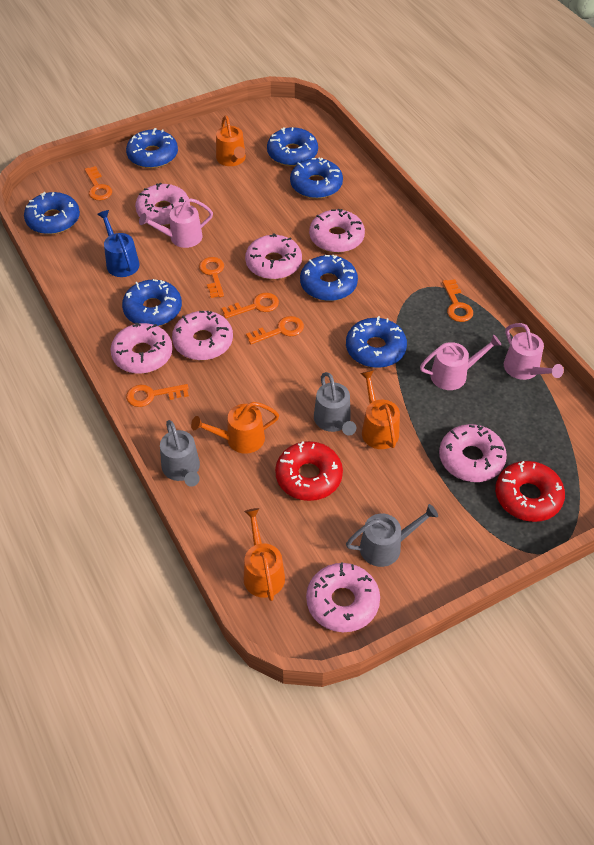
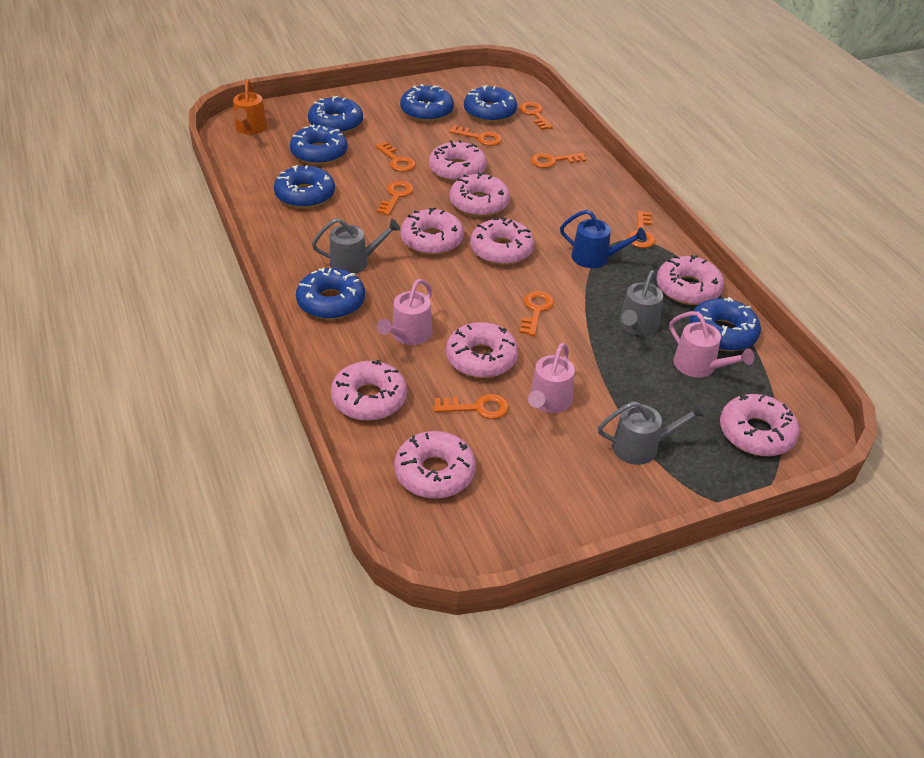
orange key: [84,166,112,200] [126,384,189,407] [199,257,224,298] [222,293,279,319] [246,316,304,344] [442,279,473,322] = 6 -> [375,142,416,172] [376,181,414,215] [433,394,509,419] [449,125,502,146] [519,102,553,130] [519,291,554,336] [531,153,587,168] [628,211,655,248] = 8
orange watering can: [191,402,279,454] [216,115,246,166] [244,508,285,601] [360,370,400,449] = 4 -> [233,80,267,135] = 1
pink donut: [110,322,173,374] [135,183,190,226] [172,311,233,360] [245,233,302,279] [306,563,380,632] [309,209,365,253] [439,424,507,482] = 7 -> [331,360,407,421] [394,431,476,499] [401,208,464,255] [429,140,487,182] [446,322,518,378] [450,172,510,217] [470,217,534,265] [657,255,724,305] [720,393,800,456] = 9
red donut: [275,441,343,501] [495,461,565,522] = 2 -> none = 0

